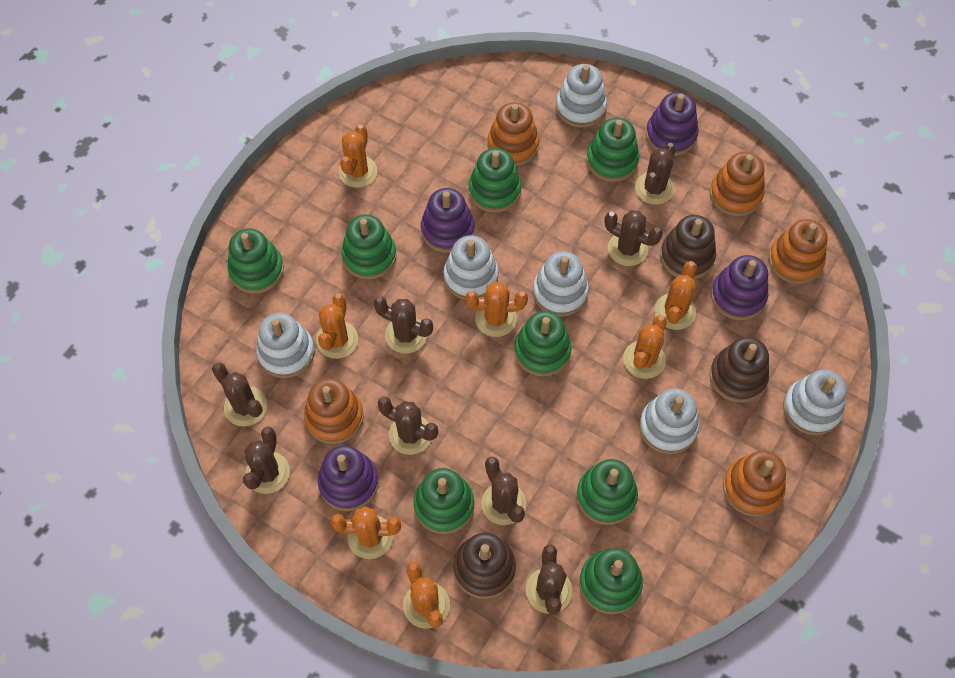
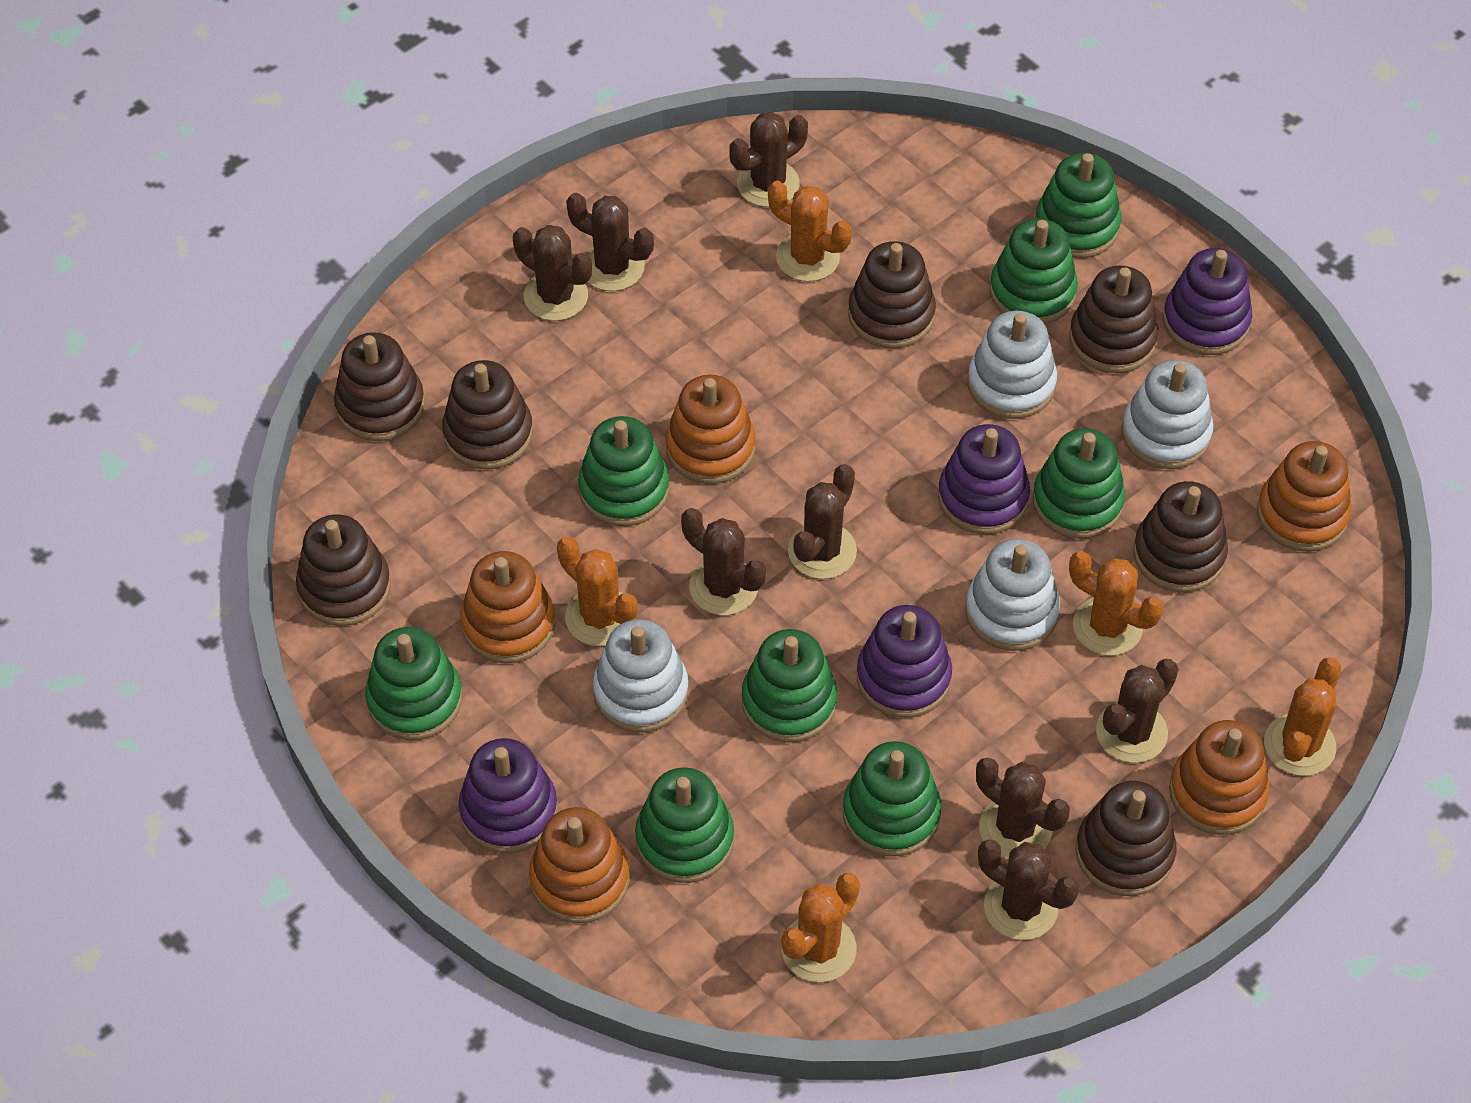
brown stacking toy: [454,533,516,599] [660,215,716,279] [709,337,769,403] = 3 -> [296,514,391,626] [334,332,425,441] [442,360,533,469] [848,241,936,349] [1069,265,1159,373] [1075,781,1177,896] [1133,481,1228,593] = 7
orange cactus: [316,293,358,359] [331,506,401,559] [338,124,377,188] [403,561,450,629] [465,282,528,337] [623,315,667,379] [654,261,697,330] = 7 -> [557,536,637,646] [768,181,852,282] [781,873,860,982] [1069,551,1163,656] [1264,657,1341,776] = 5
white stacking toy: [256,313,315,378] [443,235,499,300] [533,251,589,317] [556,64,607,128] [639,388,699,454] [783,370,847,435] = 6 -> [593,619,689,732] [965,539,1060,651] [967,311,1057,419] [1122,360,1213,469] = 4

